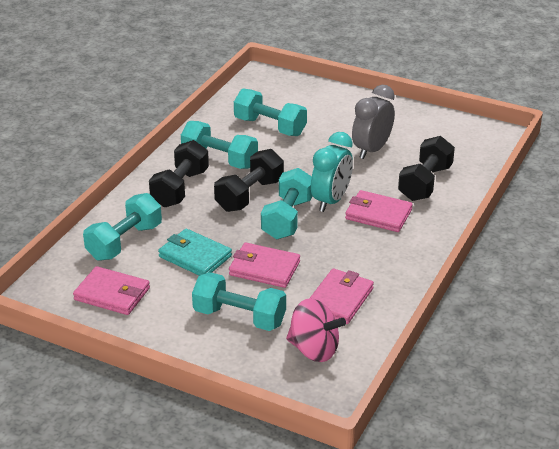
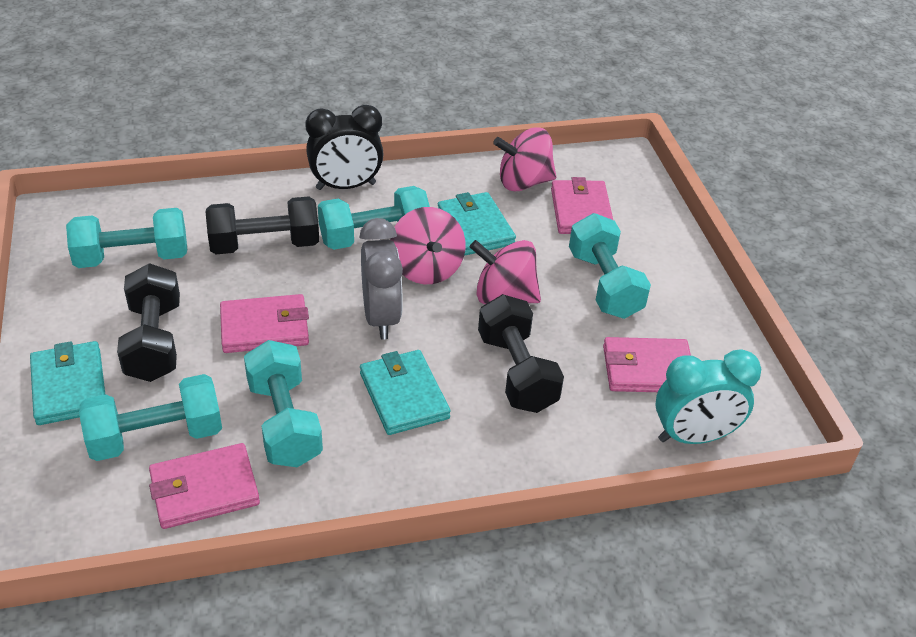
black clock: none = 0 -> [306,105,384,190] = 1
pink spinning top: [286,299,346,362] = 1 -> [390,207,466,284] [470,240,541,304] [493,127,556,191] = 3
turquoise wallet: [158,229,232,276] = 1 -> [30,341,105,425] [360,350,451,435] [438,192,516,255] = 3

